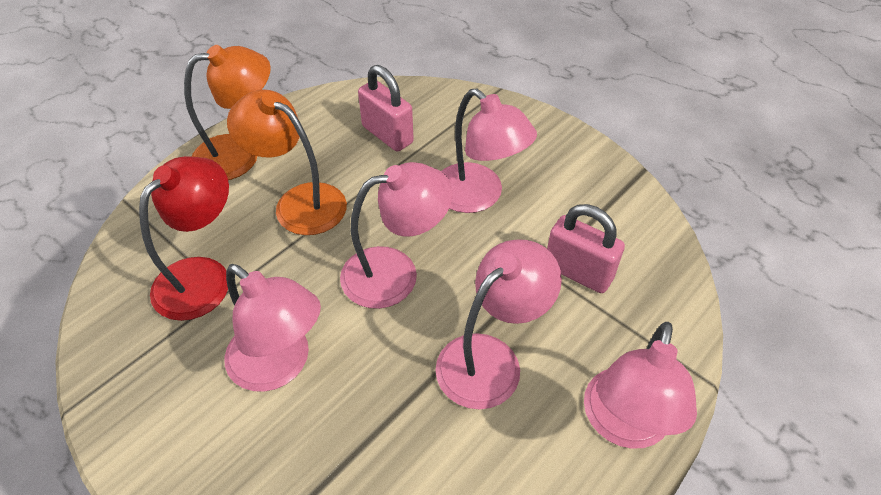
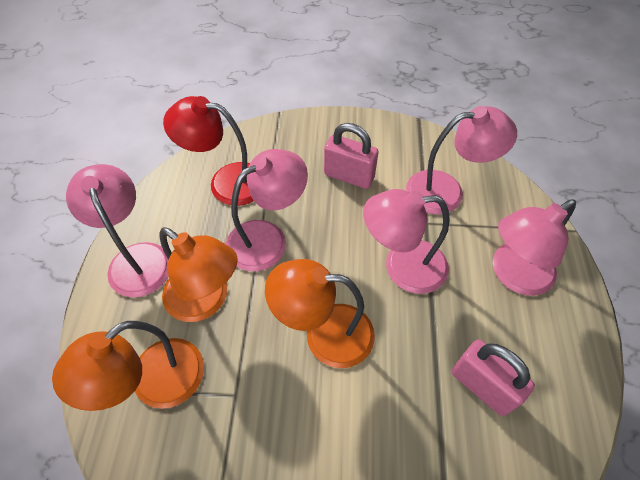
orange lamp: [184,45,271,180] [227,89,347,235] = 2 -> [52,321,204,411] [159,227,238,322] [265,259,375,368] = 3

